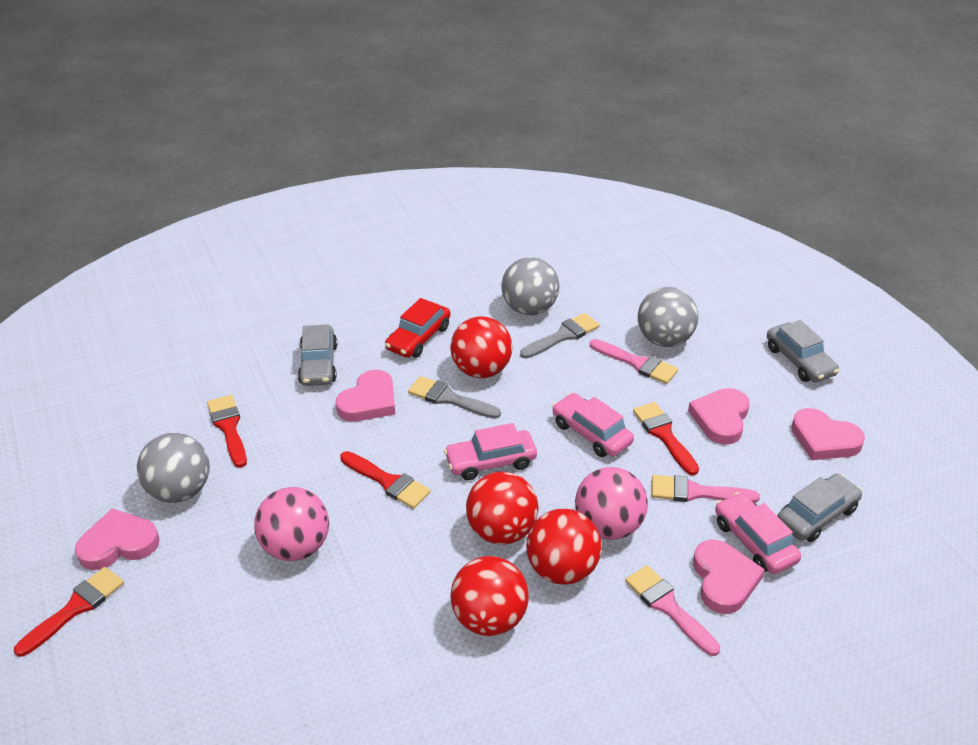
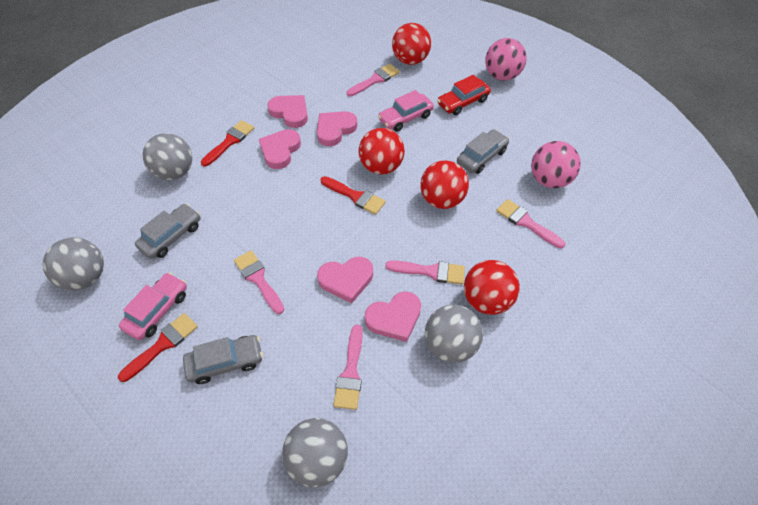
grey ball: [137,433,210,503] [501,257,559,315] [638,287,698,347] = 3 -> [43,237,104,291] [143,133,192,180] [282,418,348,488] [425,305,483,363] = 4
grey brush: [408,376,501,419] [520,313,599,359] = 2 -> none = 0
pink brush: [590,339,678,384] [625,565,720,656] [651,475,760,503] = 3 -> [234,250,284,314] [333,325,363,410] [347,64,400,96] [385,260,465,284] [496,199,565,249] = 5
pink car: [444,423,537,480] [552,393,634,457] [715,492,801,574] = 3 -> [119,272,187,340] [378,90,434,132] = 2
red brush: [14,567,124,657] [207,395,247,468] [340,451,431,509] [633,402,699,476] = 4 -> [118,313,198,382] [201,120,254,167] [321,176,386,215] = 3

